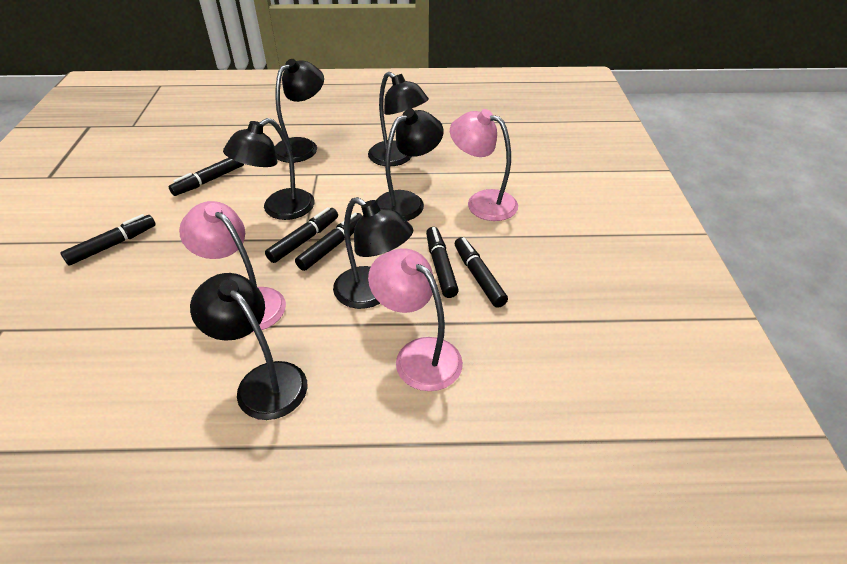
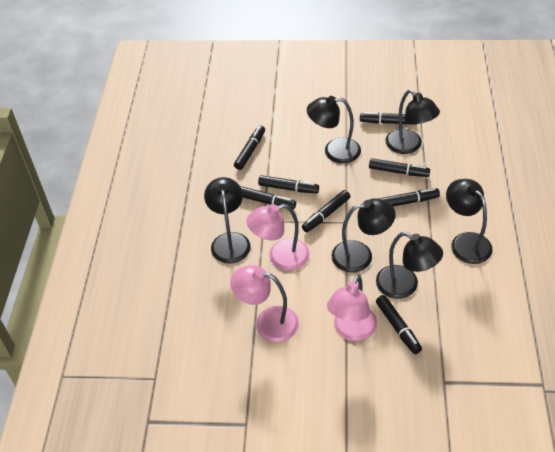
black marker: [60,214,156,266] [169,158,244,196] [265,207,338,263] [295,213,363,271] [426,227,459,298] [455,237,508,308] = 6 -> [234,125,265,170] [240,186,296,210] [258,175,319,194] [302,190,350,232] [360,112,416,125] [369,158,430,177] [376,295,422,354] [379,188,440,207] = 8

